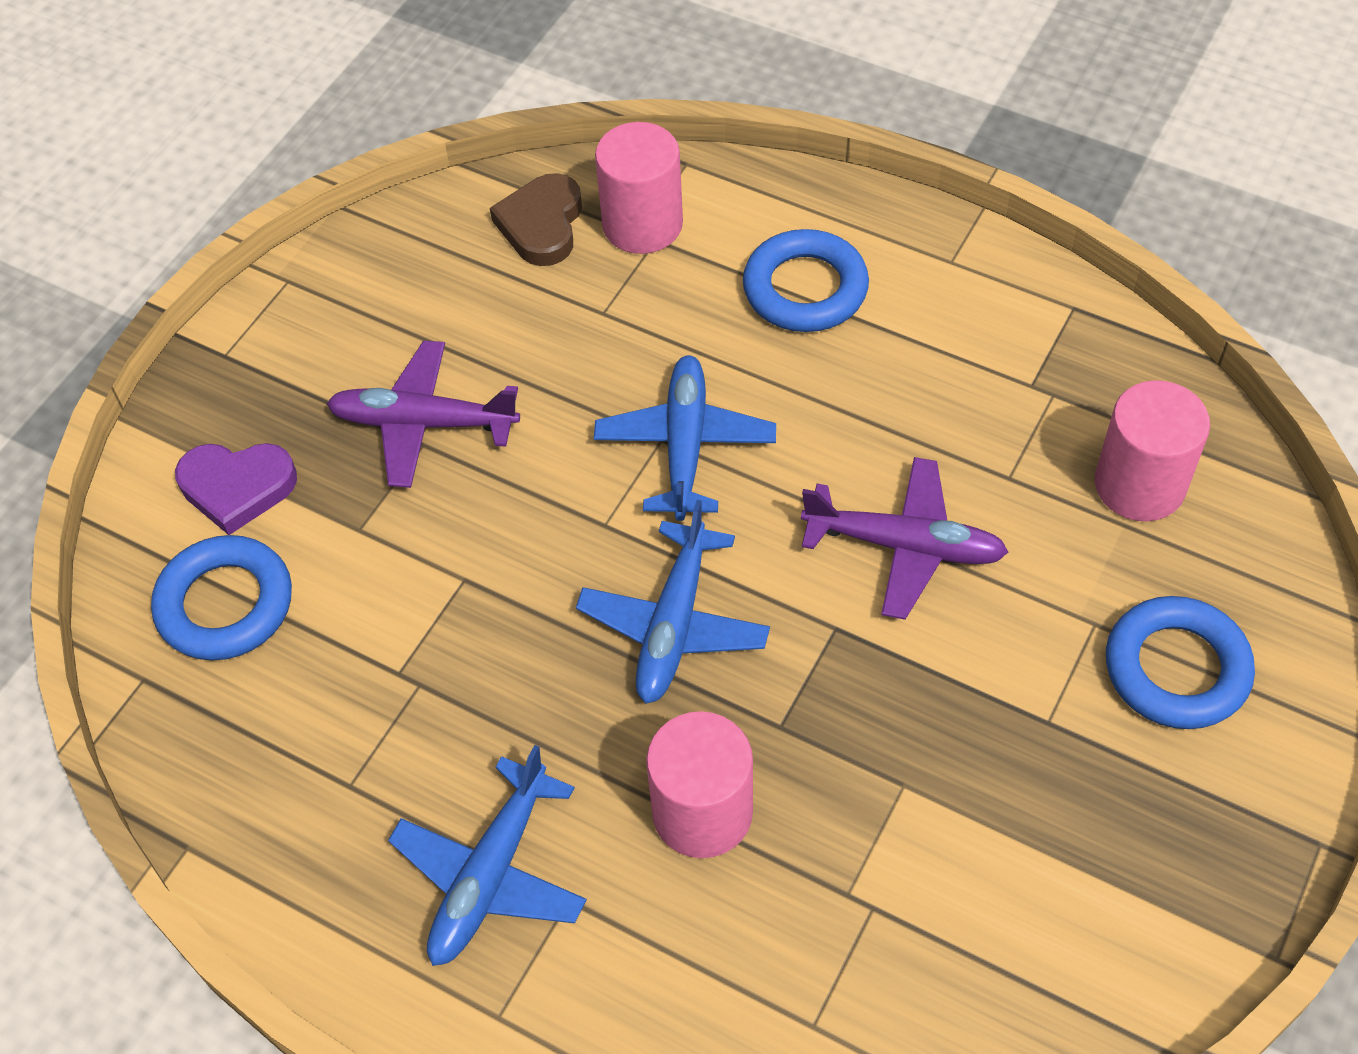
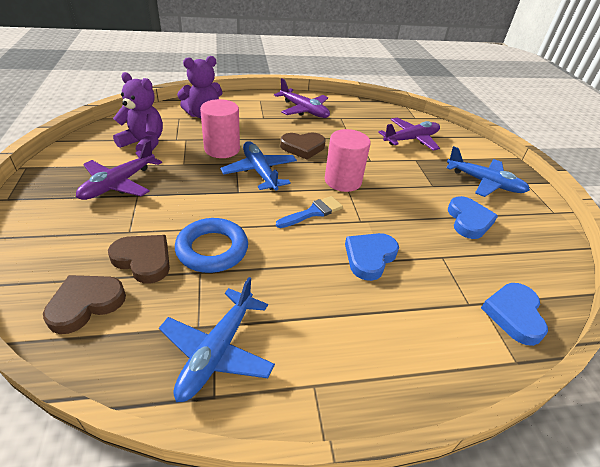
blue brush: none = 0 -> [276,196,343,228] = 1
blue heart: none = 0 -> [345,233,399,281] [448,196,498,239] [481,283,548,346] = 3
blue ring: [151,535,292,660] [743,229,869,332] [1106,596,1255,729] = 3 -> [175,218,248,273] = 1
brown heart: [490,173,582,266] = 1 -> [43,275,126,334] [108,235,170,284] [280,132,325,160] = 3
pink cylinder: [595,122,683,254] [646,711,753,858] [1095,380,1210,521] = 3 -> [200,99,240,158] [325,129,371,192] = 2
purple heart: [175,443,297,535] = 1 -> none = 0
purple plane: [326,341,520,488] [801,457,1008,620] = 2 -> [76,140,162,200] [274,78,330,118] [378,118,440,151] = 3
purple teddy bear: none = 0 -> [113,72,163,151] [177,56,223,118] = 2

